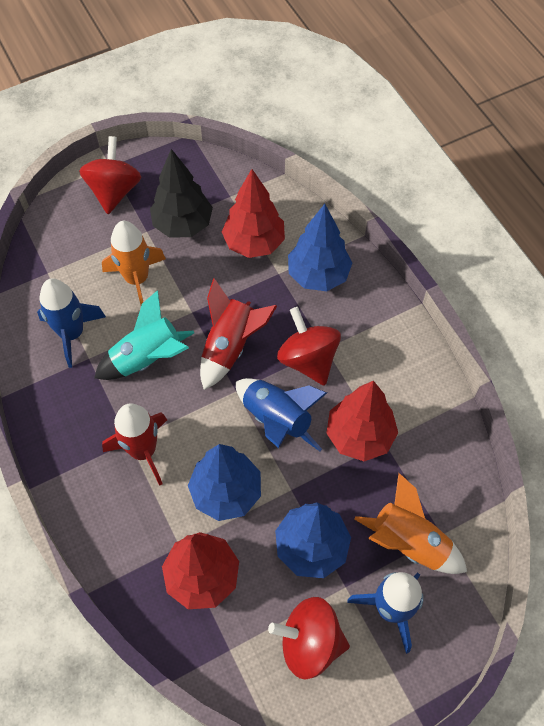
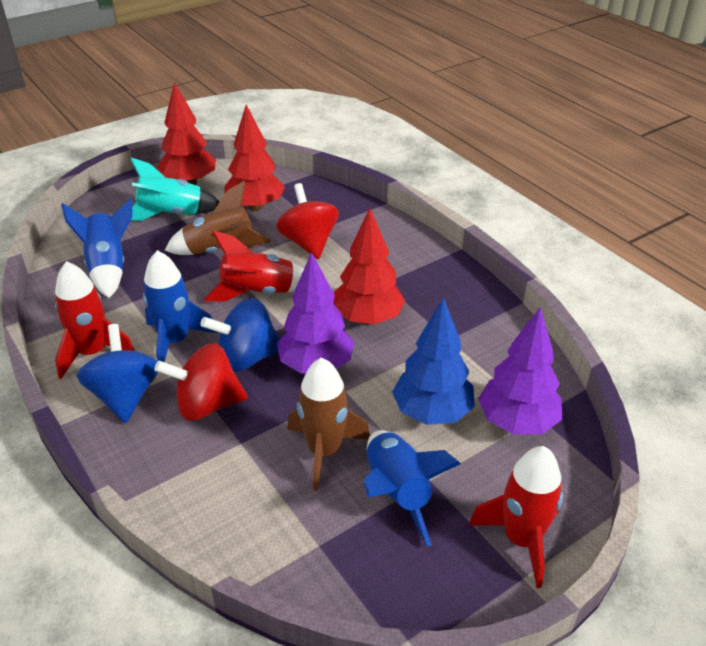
black tree: [150,149,213,238] = 1 -> none = 0
blue spinning top: none = 0 -> [77,324,158,423] [200,298,280,372] = 2
blue tree: [188,444,261,521] [275,502,351,578] [288,204,352,291] = 3 -> [392,298,475,425] = 1
brown rocket: none = 0 -> [165,181,271,255] [287,357,370,491] = 2
orange rocket: [102,221,166,305] [354,473,467,574] = 2 -> none = 0
purple tree: none = 0 -> [277,252,354,374] [478,307,562,434] = 2
red rocket: [102,404,167,486] [200,278,277,390] = 2 -> [55,261,135,379] [204,230,304,302] [469,446,563,588] = 3
red spinning top: [79,136,141,214] [268,597,350,679] [277,307,341,386] = 3 -> [155,343,248,421] [276,183,339,259] = 2

